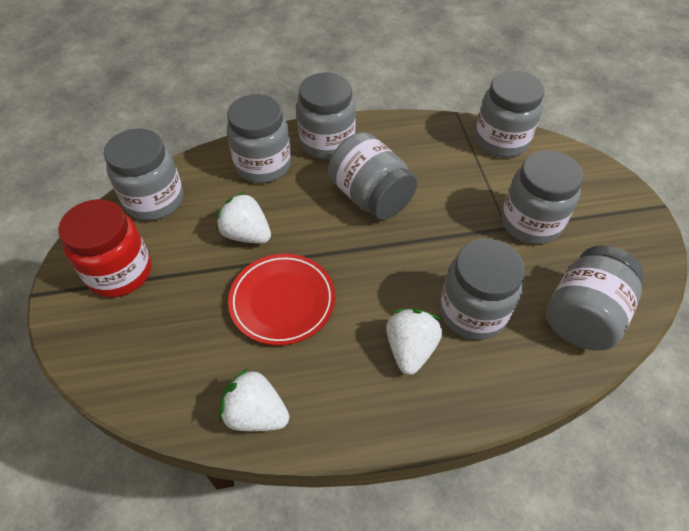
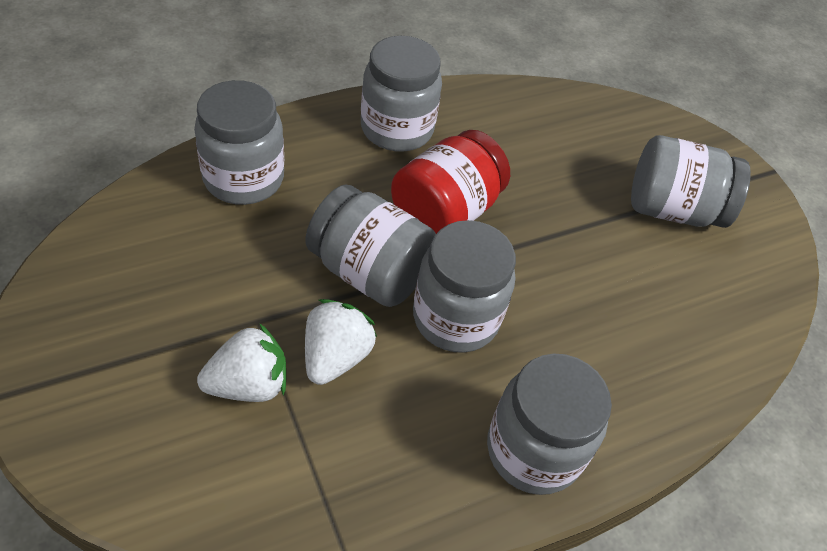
grey jar: [104,128,183,221] [227,94,291,183] [297,72,356,159] [328,132,417,220] [440,239,525,340] [475,71,545,157] [501,150,584,245] [546,245,644,350] = 8 -> [194,80,284,205] [305,184,436,307] [361,36,442,152] [413,220,516,353] [487,353,612,495] [631,135,751,228] = 6
red plate: [228,254,335,346] = 1 -> none = 0
white strawberry: [216,192,271,244] [219,368,290,431] [386,309,442,375] = 3 -> [197,323,286,402] [305,299,377,385] = 2

